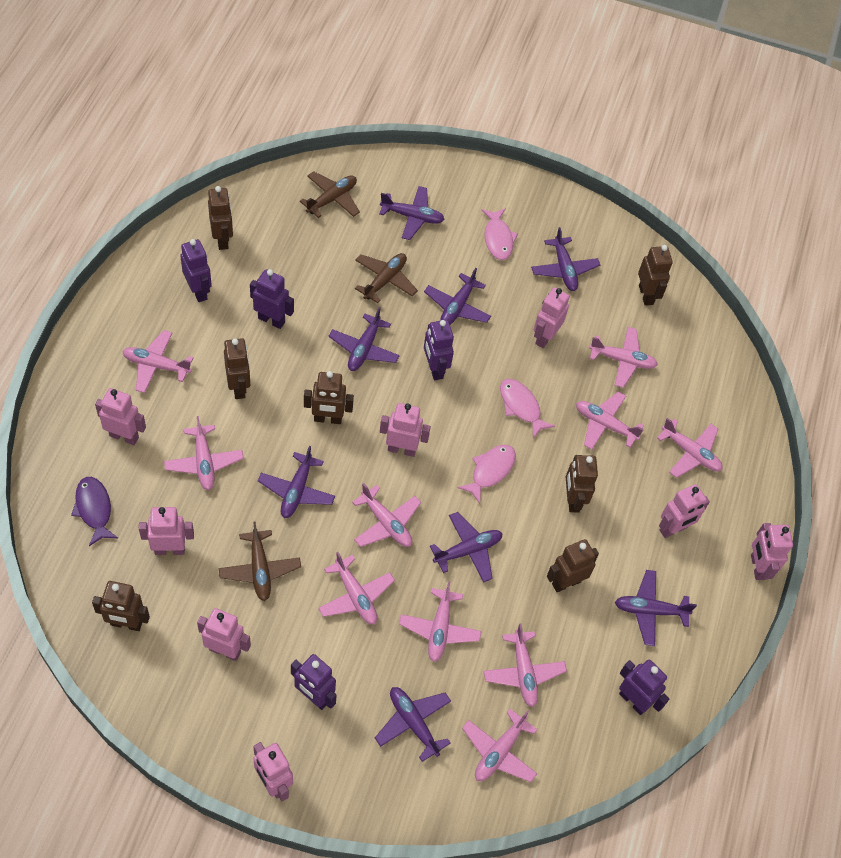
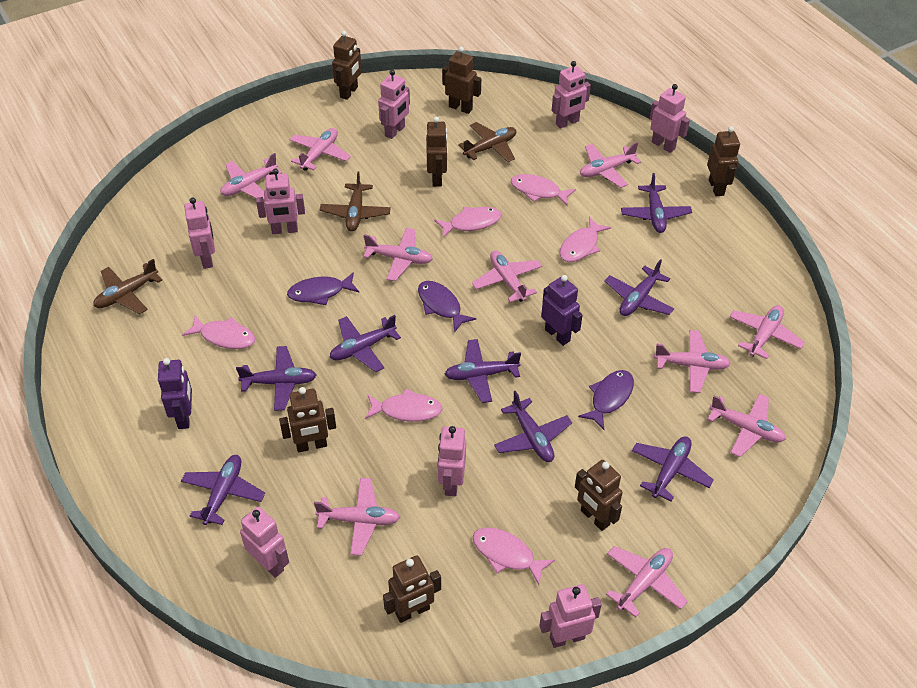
pink fish: [458,445,516,504] [481,208,518,260] [500,379,555,438] = 3 -> [182,315,255,349] [365,388,443,422] [434,207,502,238] [472,528,555,585] [511,174,576,206] [559,217,611,262] = 6
purple fish: [71,477,118,546] = 1 -> [287,272,359,305] [418,281,476,333] [578,370,634,430] = 3
purple robot: [180,239,212,302] [250,269,294,329] [291,654,337,710] [424,320,454,380] [619,660,669,715] = 5 -> [158,358,192,429] [541,275,582,346] = 2

